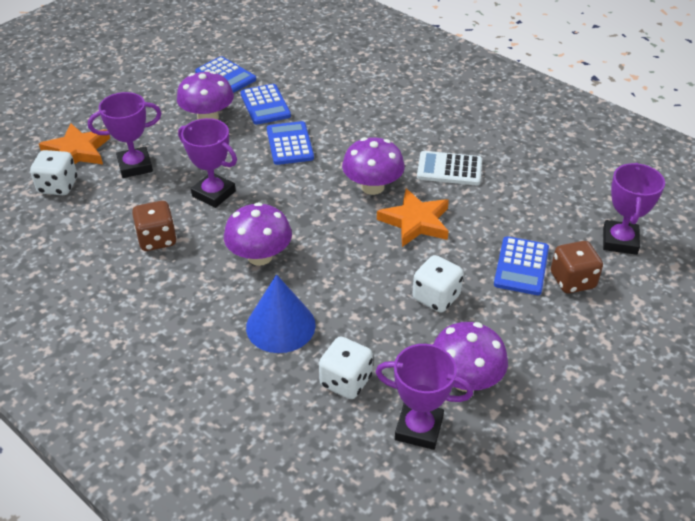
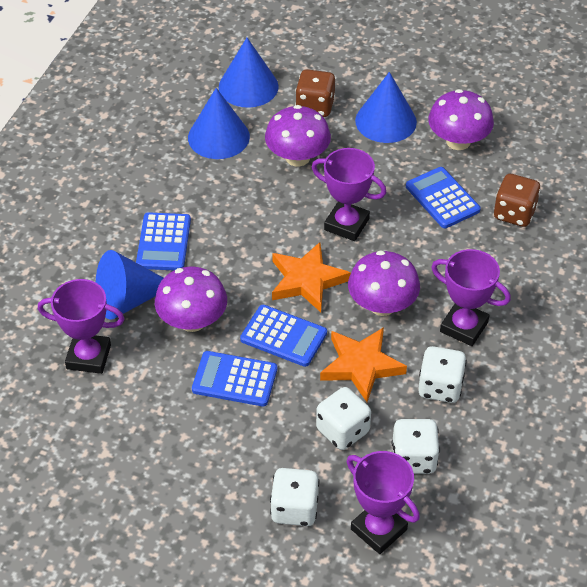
blue cone: [246,274,316,353] = 1 -> [96,250,163,320] [188,88,250,159] [219,38,279,108] [355,72,417,143] = 4
white calculator: [417,151,482,185] = 1 -> none = 0
white dice: [30,150,77,195] [319,336,373,399] [412,255,464,313] = 3 -> [270,468,320,526] [316,387,371,450] [392,419,440,474] [418,346,467,403] = 4

